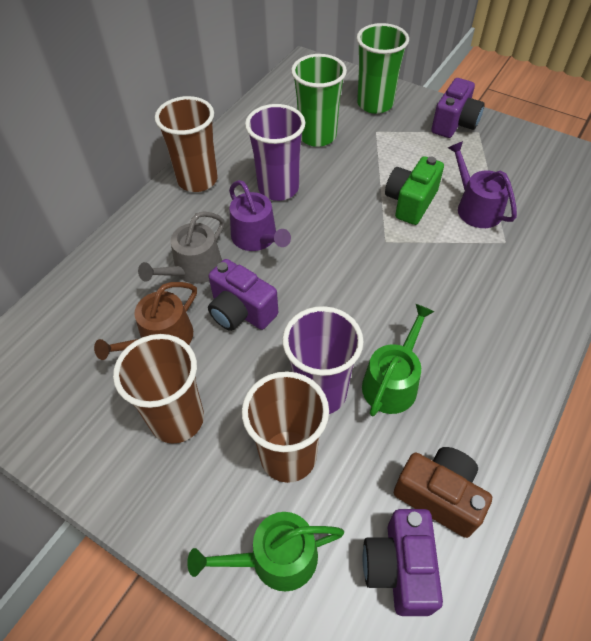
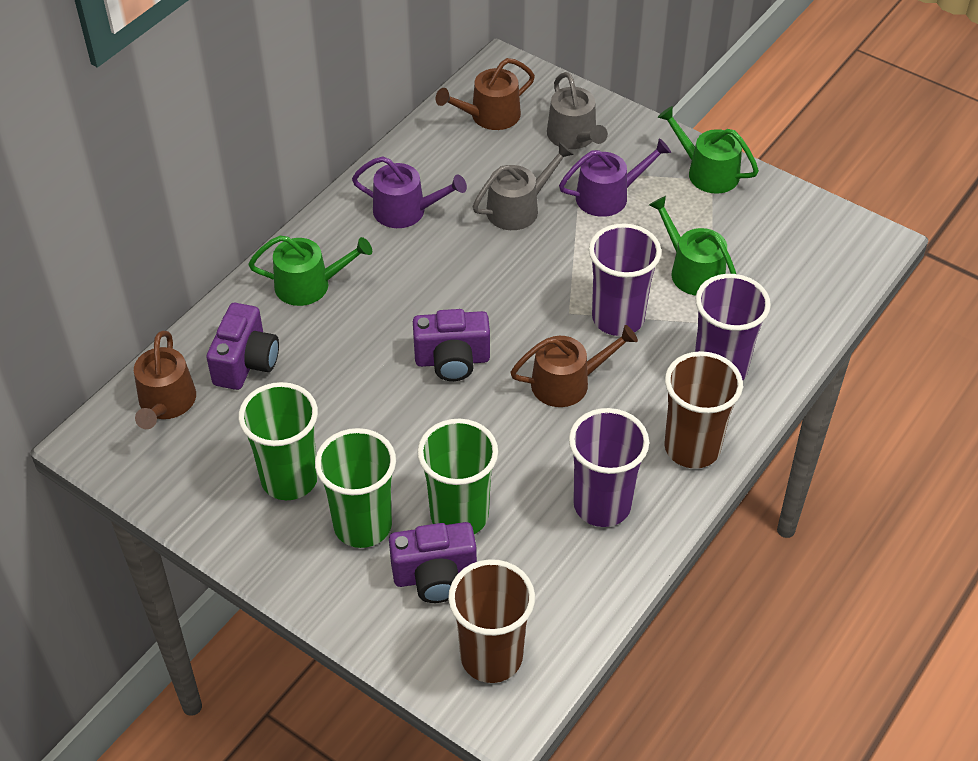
brown camera: [394,447,492,538] = 1 -> none = 0
brown cup: [113,334,204,444] [155,96,218,192] [242,371,329,483] = 3 -> [448,559,535,683] [665,351,743,469] = 2
brown watering can: [94,282,197,360] = 1 -> [134,331,196,429] [436,58,535,130] [510,325,638,407] = 3
green camera: [385,156,444,225] = 1 -> none = 0
green cup: [291,54,347,147] [357,23,409,114] = 2 -> [238,382,318,500] [315,428,396,548] [417,419,498,534] = 3
green watering can: [187,512,344,592] [362,304,435,417] = 2 -> [248,235,372,306] [649,196,736,296] [658,106,759,194] = 3
grey watering can: [138,211,224,284] = 1 -> [473,142,574,230] [547,72,608,149] = 2
purple cup: [245,104,305,201] [283,306,364,414] = 2 -> [569,408,649,527] [589,223,661,336] [695,274,771,380] = 3

